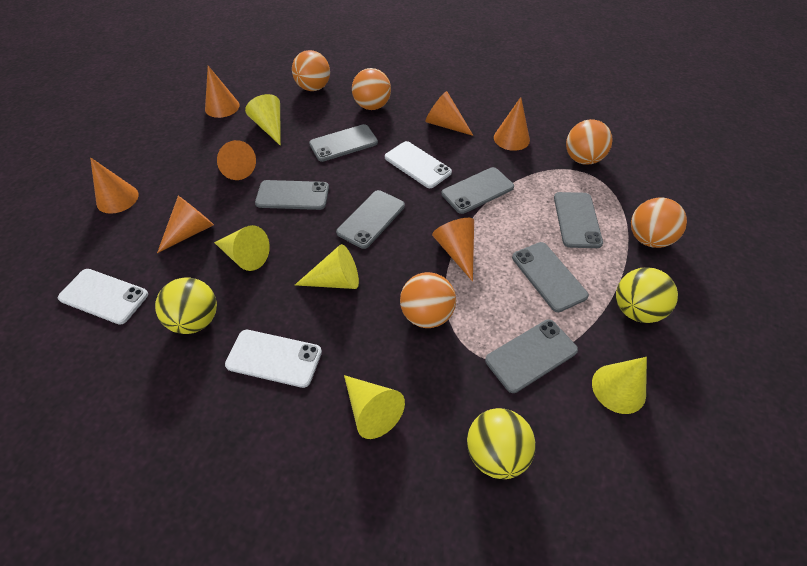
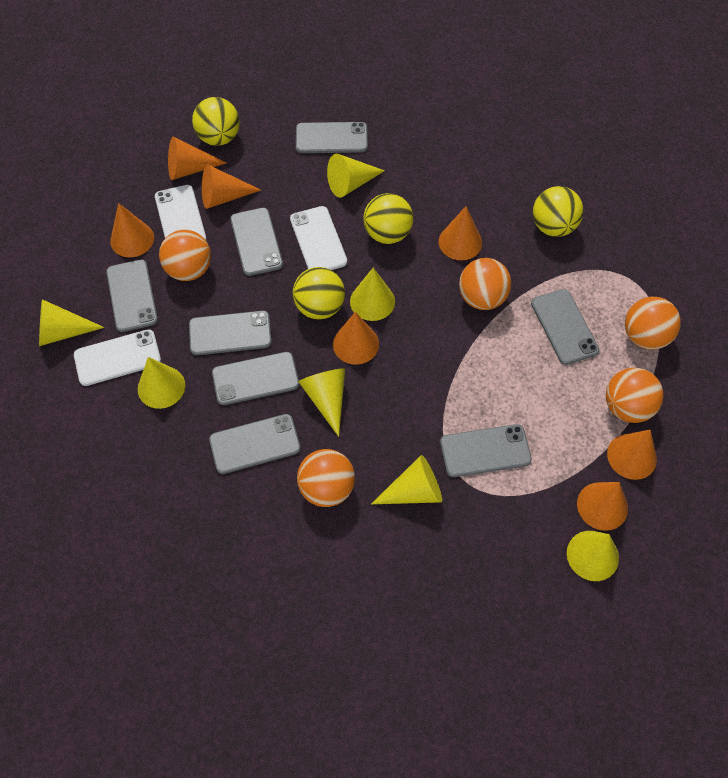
grey phone: [255,180,329,210] [309,124,378,162] [336,190,405,249] [441,167,514,214] [485,319,578,393] [512,242,589,312] [554,192,603,248] = 7 -> [106,260,158,332] [189,311,272,355] [209,414,301,474] [212,352,299,405] [230,208,283,276] [296,122,368,153] [440,424,532,477] [531,289,600,365] = 8
yellow ball: [155,277,217,334] [467,408,536,479] [616,267,678,323] = 3 -> [192,97,240,146] [293,267,345,319] [363,193,413,244] [533,186,583,237] = 4
yellow cone: [214,225,270,271] [245,94,281,146] [295,244,359,289] [344,375,405,439] [592,357,647,414] = 5 -> [39,299,104,346] [138,357,185,409] [299,368,345,437] [327,154,385,198] [350,268,395,321] [371,455,442,504] [567,531,619,581] = 7

